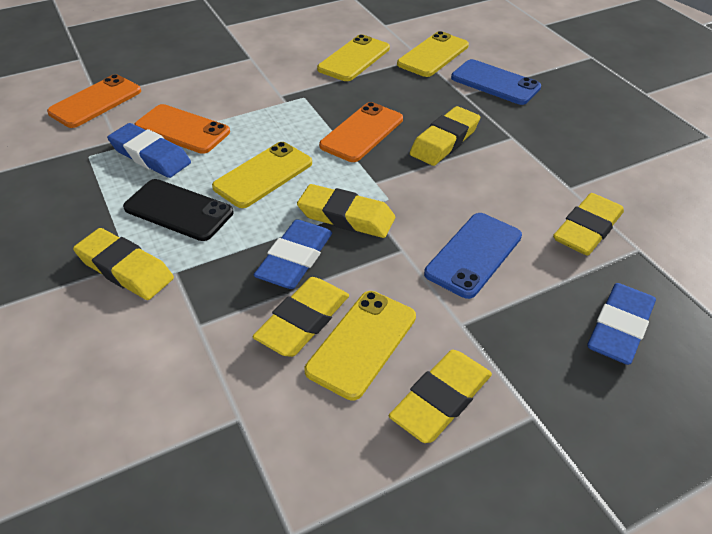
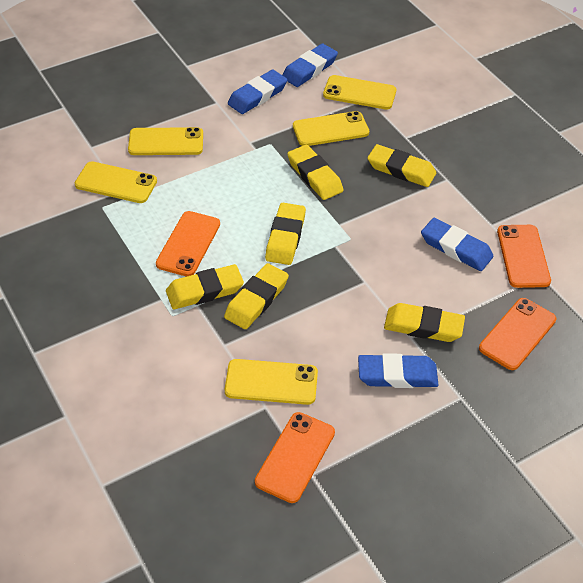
black phone: [123,179,233,241] = 1 -> none = 0
blue eraser: [107,123,191,178] [254,219,332,289] [587,283,656,365] = 3 -> [228,70,287,114] [283,44,338,87] [358,353,438,388] [421,218,493,271] = 4
blue phone: [424,213,522,299] [451,59,541,105] = 2 -> none = 0
orange phone: [47,74,141,128] [134,104,230,154] [319,102,403,162] = 3 -> [156,211,220,277] [255,412,335,503] [479,298,556,370] [497,225,551,288] = 4
yellow phone: [212,142,312,208] [304,291,416,400] [317,34,390,81] [397,31,469,77] = 4 -> [75,161,157,203] [128,127,203,155] [225,359,318,405] [293,111,369,146] [323,75,397,110] = 5

